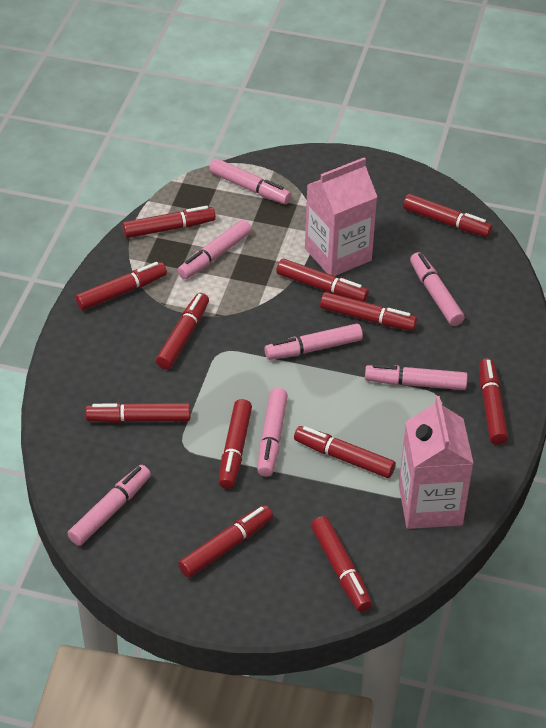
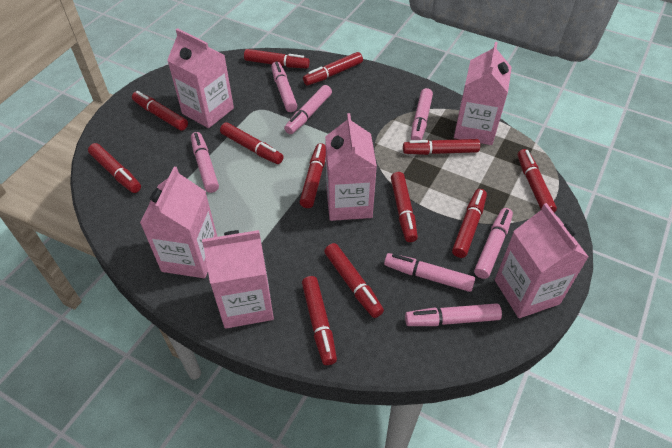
pink carton: [305,157,377,276] [399,396,474,529] = 2 -> [140,167,217,278] [167,28,234,128] [202,230,274,329] [325,113,377,221] [454,42,512,145] [495,203,589,318] = 6

